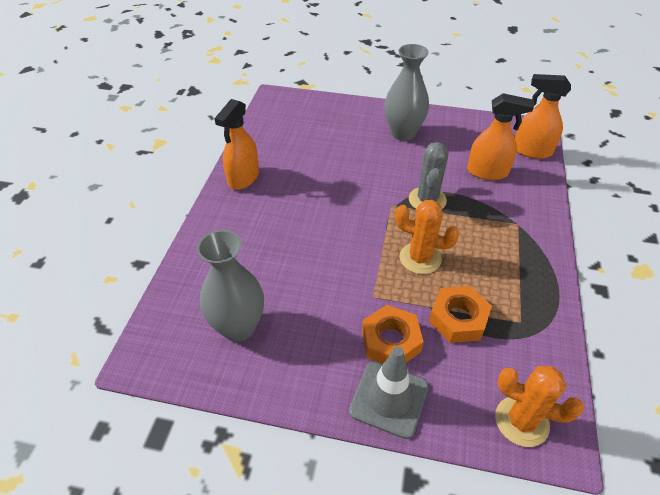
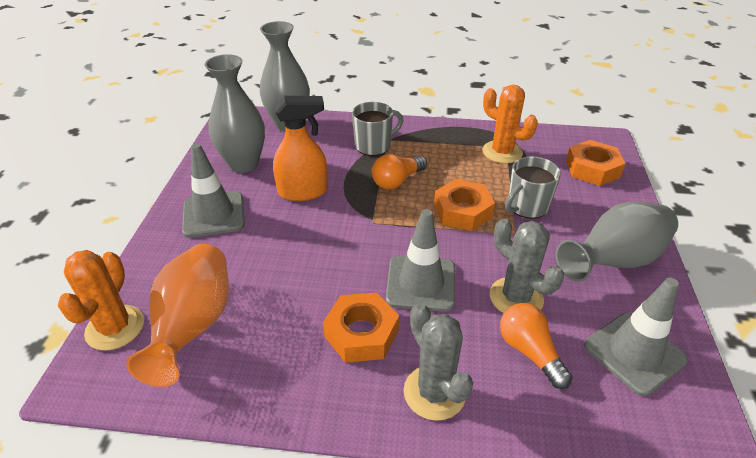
grey cactus: [409,142,449,209] = 1 -> [404,303,473,421] [490,219,564,313] = 2
grey mug: none = 0 -> [352,102,403,156] [505,156,561,219] = 2
grey traffic cone: [349,347,429,439] = 1 -> [182,143,245,238] [386,209,455,312] [584,278,688,396] = 3
grey vase: [197,230,264,342] [385,44,429,141] = 2 -> [205,54,265,173] [260,21,310,131] [556,201,678,282] = 3
orange light bulb: none = 0 -> [372,154,427,189] [500,303,573,389] = 2
orange nut: [362,305,424,364] [429,286,492,343] = 2 -> [323,292,399,363] [434,179,495,231] [566,140,626,186] = 3
orange spray bottle: [214,99,259,190] [467,93,534,180] [515,74,571,159] = 3 -> [273,96,328,201] = 1
orange vase: none = 0 -> [126,244,229,387] = 1

